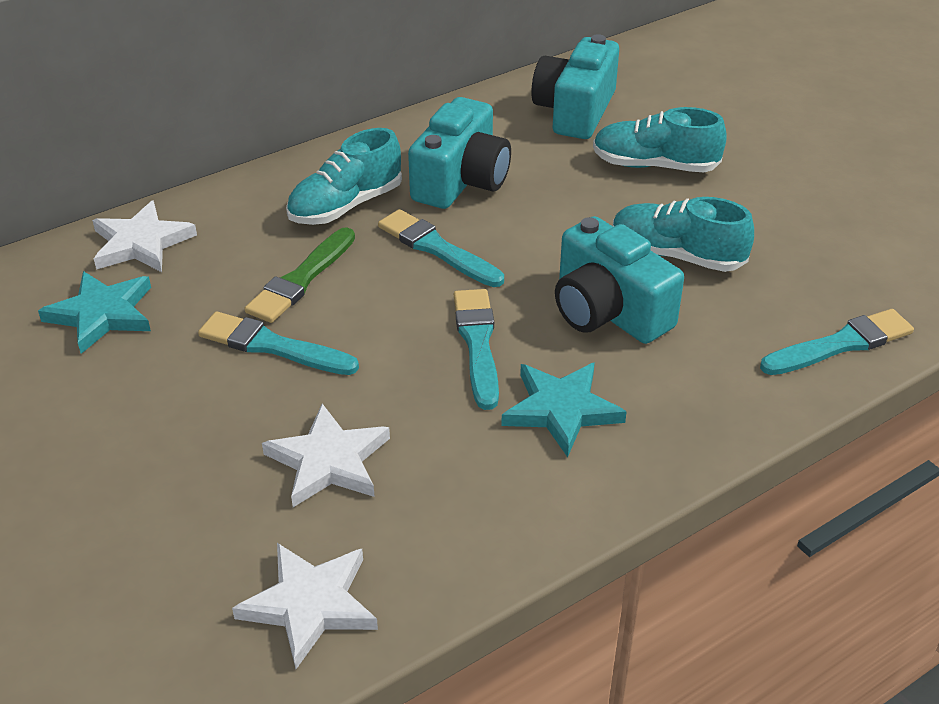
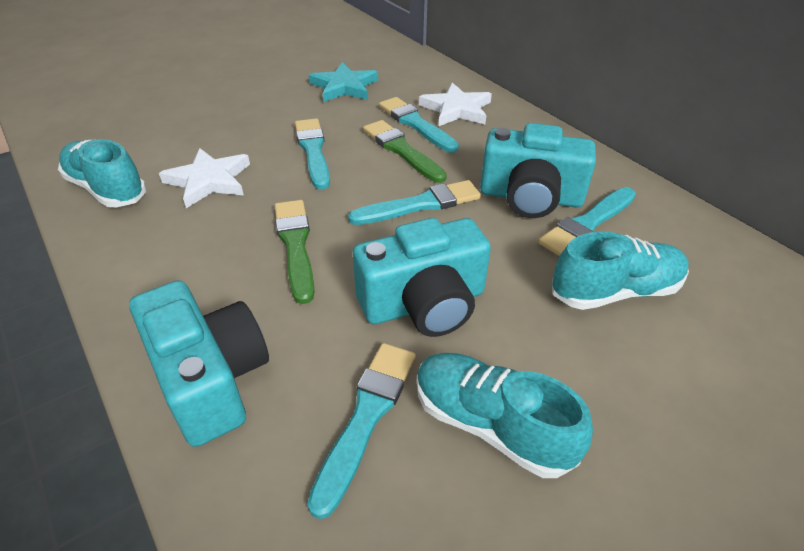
green brush: [244,227,355,323] = 1 -> [275,200,314,304] [363,120,447,183] = 2
turquoise brush: [198,311,359,375] [378,209,504,287] [454,289,499,410] [760,309,914,375] = 4 -> [295,118,330,190] [307,343,416,519] [348,180,481,225] [379,97,459,153] [538,187,636,256] = 5
turquoise star: [38,271,151,354] [501,362,627,457] = 2 -> [309,62,378,102] = 1
white star: [92,200,197,272] [232,543,378,669] [262,404,390,507] = 3 -> [159,148,250,208] [419,83,492,126] = 2

